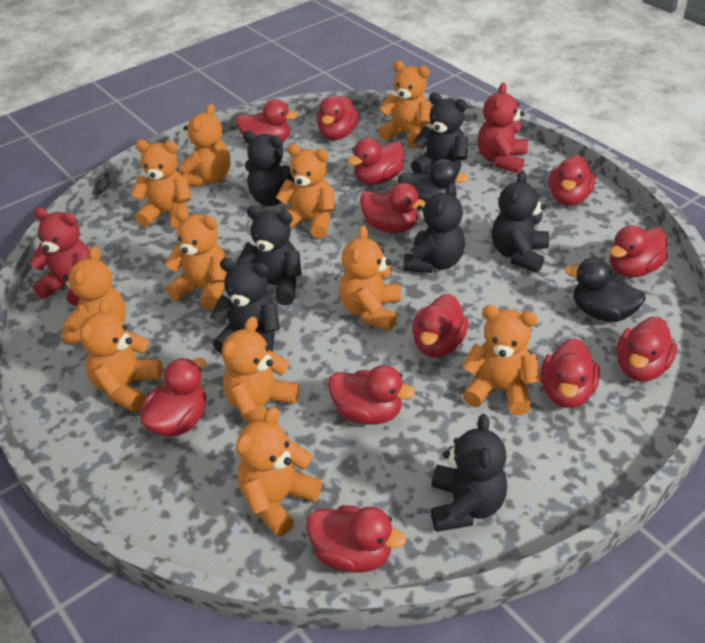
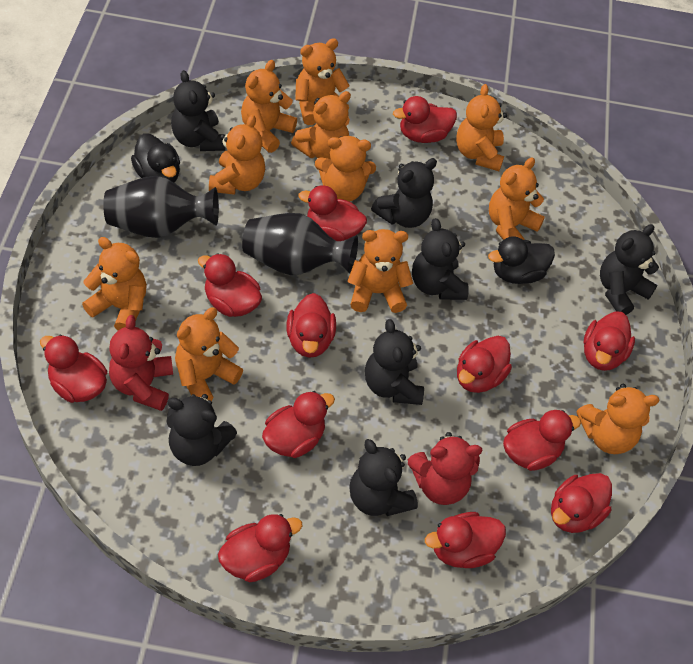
black vase: none = 0 -> [103,176,219,238] [242,213,358,275] = 2

